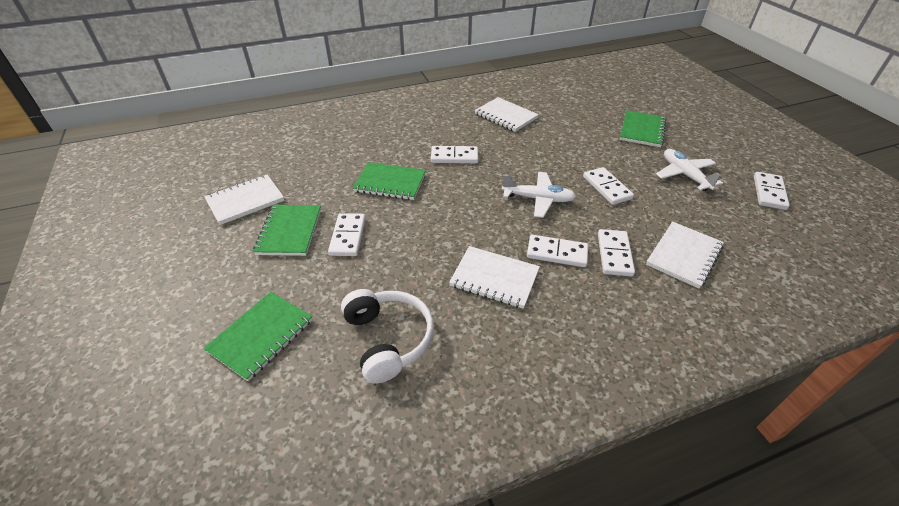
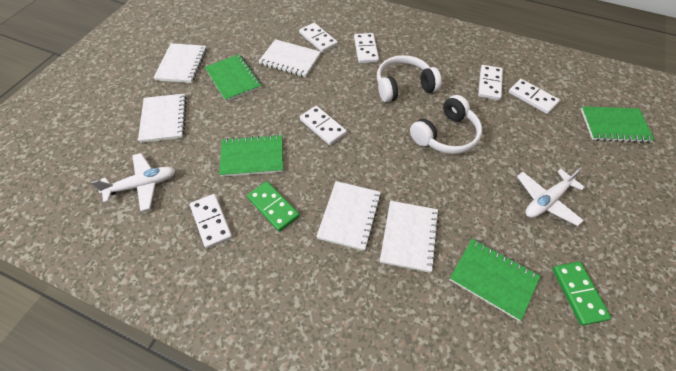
green domino: none = 0 -> [247,181,300,232] [552,262,611,326] = 2
white headphones: [341,289,434,384] = 1 -> [377,55,442,103] [410,95,482,154] = 2
white notebook: [204,174,284,225] [449,246,540,309] [475,97,539,132] [646,222,724,288] = 4 -> [138,94,187,143] [154,43,207,83] [258,39,321,77] [316,181,381,251] [380,201,439,273] = 5

